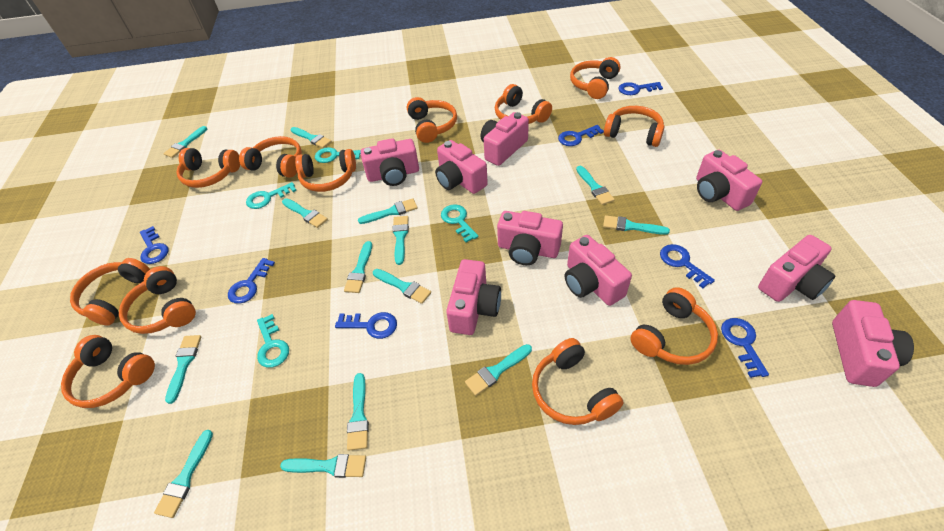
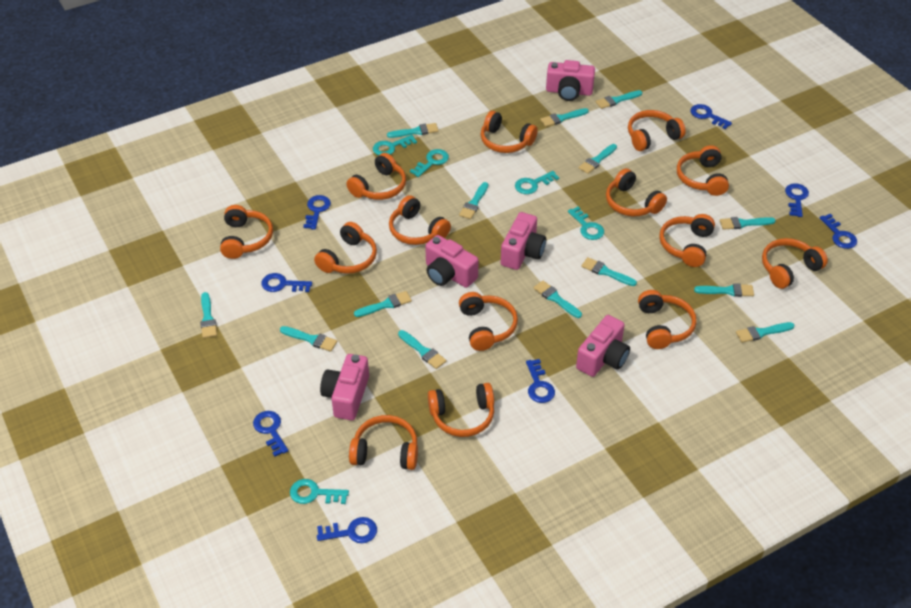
blue key: [140,226,168,264] [228,258,275,304] [335,312,397,339] [558,125,604,146] [618,82,663,95] [660,244,715,288] [721,318,769,378] = 7 -> [253,411,288,457] [261,273,312,292] [303,195,331,230] [317,517,377,543] [526,359,555,403] [691,104,732,129] [785,183,809,217] [820,214,857,249] = 8
orange headphones: [61,335,155,408] [70,258,150,326] [119,266,196,334] [176,148,240,188] [239,136,302,178] [295,149,356,192] [407,97,457,143] [495,84,552,124] [532,338,624,425] [570,57,620,99] [604,106,665,147] [630,287,718,365] = 12 -> [220,205,273,259] [314,222,377,274] [346,153,406,200] [349,415,418,470] [389,195,451,245] [428,383,494,437] [459,292,518,351] [481,111,538,153] [606,168,667,216] [628,110,686,151] [638,290,697,349] [659,214,715,267] [677,145,729,196] [762,238,828,289] = 14
pink camera: [360,138,419,186] [435,140,488,194] [446,259,501,335] [481,112,529,166] [497,211,563,265] [565,235,632,306] [696,150,762,211] [758,235,835,302] [832,300,914,387] = 9 -> [320,354,369,420] [425,235,479,288] [501,212,546,270] [546,60,595,101] [576,315,630,377] = 5
turquoise key: [246,182,297,209] [257,314,289,368] [315,147,361,163] [441,204,478,242] = 4 -> [290,479,349,504] [373,135,417,155] [410,149,449,177] [515,171,559,194] [568,206,604,240] = 5

